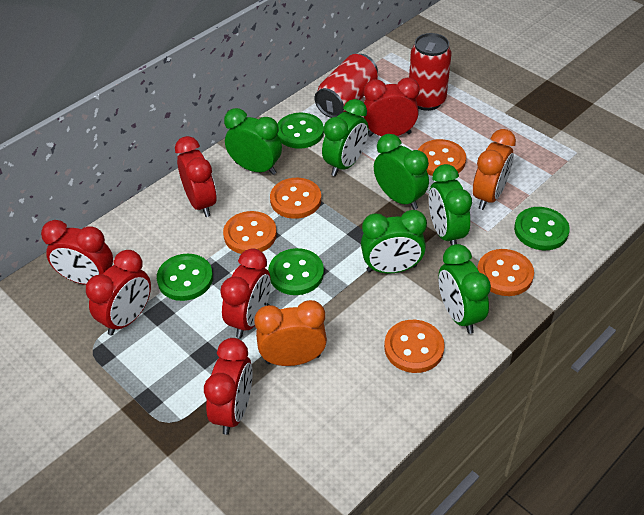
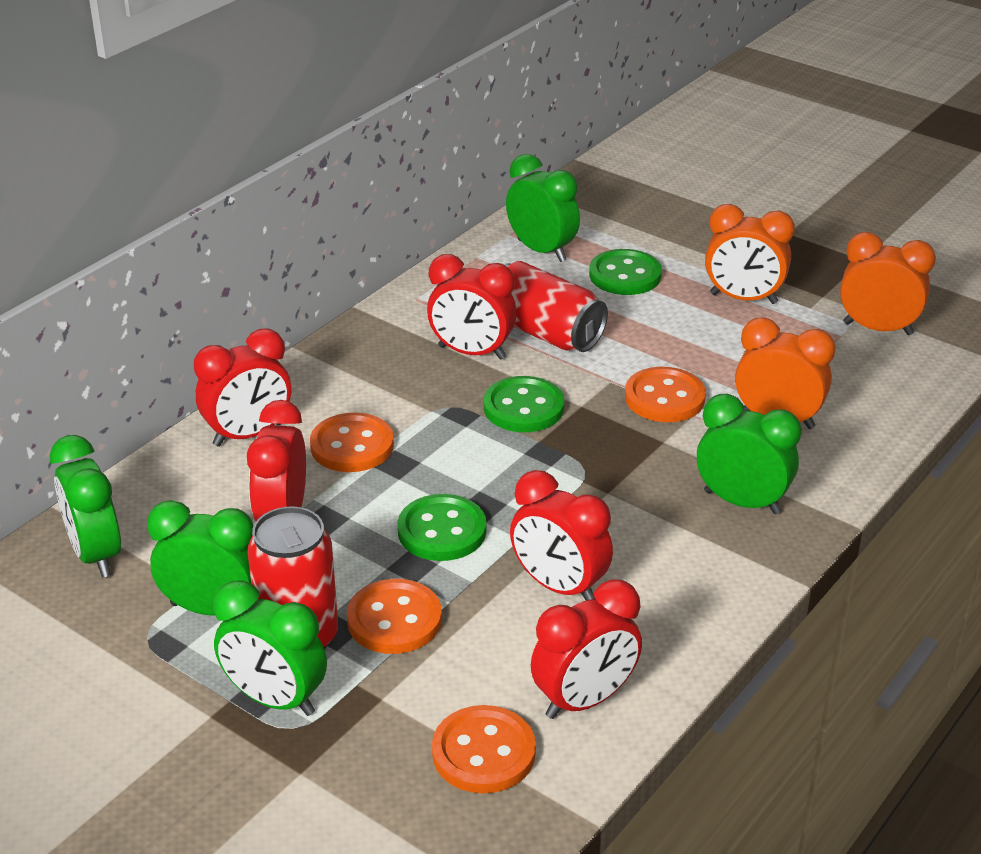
green button: [157,254,213,301] [268,248,324,295] [278,113,324,149] [514,207,570,250] = 4 -> [397,494,487,561] [484,376,564,432] [589,249,662,295] = 3
green clock: [224,108,282,175] [322,99,369,176] [361,210,427,273] [374,134,429,210] [429,164,472,245] [439,244,491,334] = 6 -> [50,435,121,578] [147,500,254,616] [213,580,327,716] [506,154,580,262] [697,394,802,514] = 5
orange button: [223,211,277,254] [270,178,321,219] [384,320,445,373] [418,139,466,176] [477,249,534,296] = 5 -> [310,412,394,472] [347,579,442,654] [432,705,536,793] [625,367,706,422] = 4
orange clock: [254,300,327,366] [473,129,516,210] = 2 -> [705,204,795,304] [735,318,835,429] [840,232,936,335] = 3
red clock: [41,220,113,285] [86,250,151,336] [175,136,217,217] [204,338,253,435] [220,248,271,338] [364,77,420,137] = 6 -> [194,328,291,447] [247,400,306,521] [427,254,517,360] [510,470,613,600] [531,580,642,719] = 5

